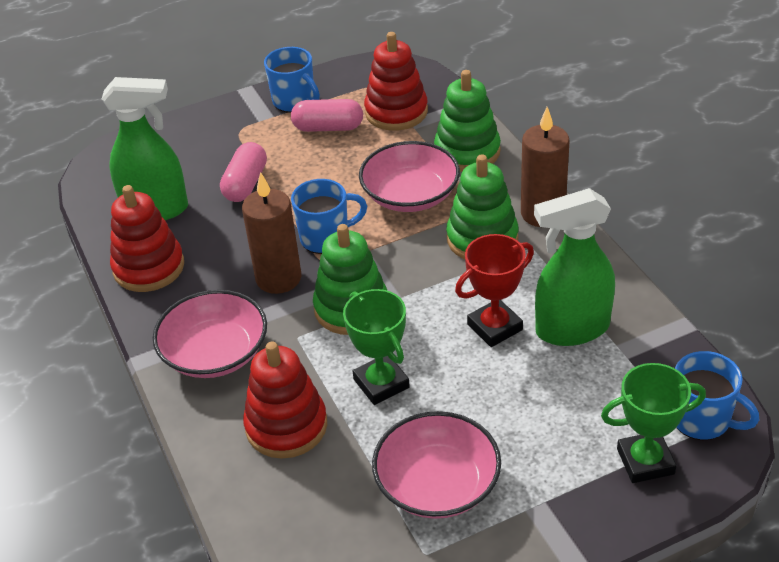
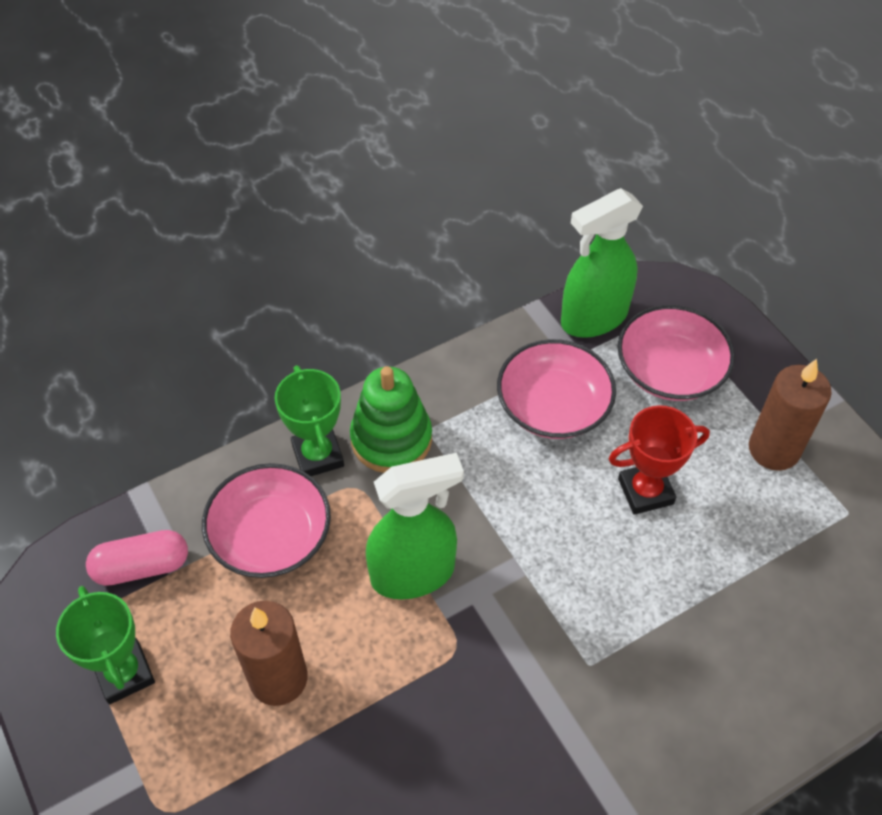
blue mug: [264,47,320,113] [291,179,367,254] [675,351,759,440] = 3 -> none = 0
green stacking toy: [313,224,387,335] [434,70,501,172] [446,154,519,259] = 3 -> [350,366,432,473] = 1
pink capsule: [220,142,267,202] [291,99,363,132] = 2 -> [86,530,188,586] = 1
red stacking toy: [110,185,184,292] [243,342,327,459] [364,32,428,131] = 3 -> none = 0

